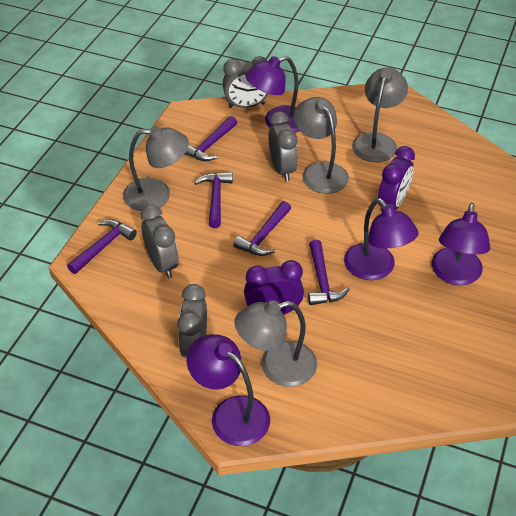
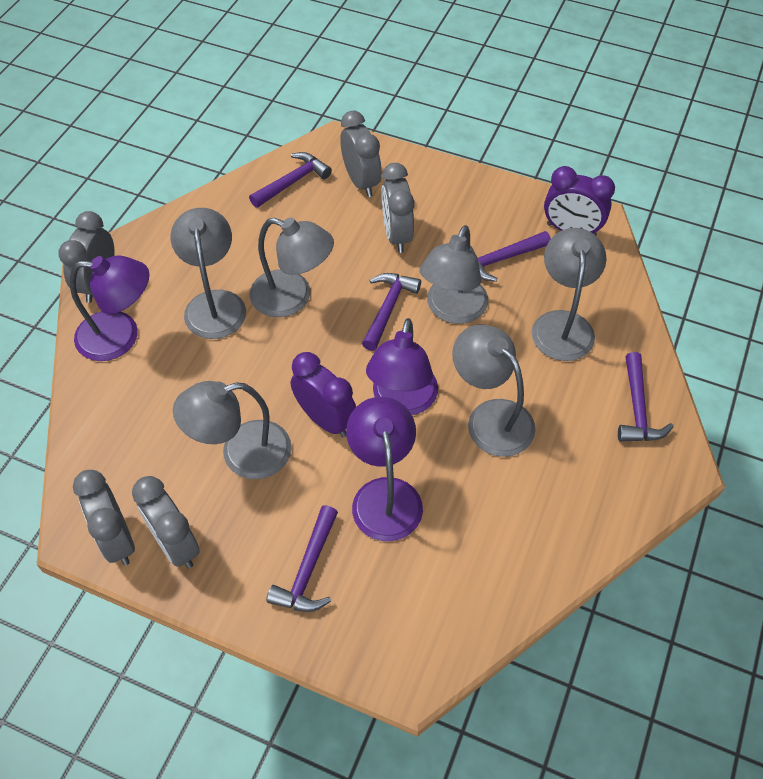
grey clock: [141,204,179,279] [177,284,207,358] [223,56,268,108] [268,112,298,181] = 4 -> [59,211,115,303] [73,470,135,565] [132,476,200,568] [340,111,382,197] [381,163,414,253] = 5
grey lamp: [123,126,189,211] [235,300,317,387] [294,97,349,194] [352,68,408,162] = 4 -> [171,208,246,339] [173,381,292,479] [249,218,334,317] [420,225,488,324] [452,325,535,457] [532,228,606,361] = 6
purple lamp: [187,334,270,446] [245,56,299,133] [344,198,419,280] [432,203,490,285] = 4 -> [70,256,149,361] [346,397,423,541] [366,318,438,415] = 3

